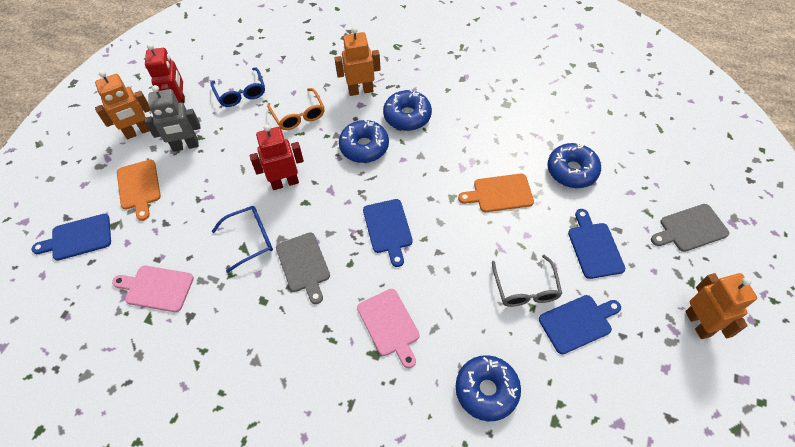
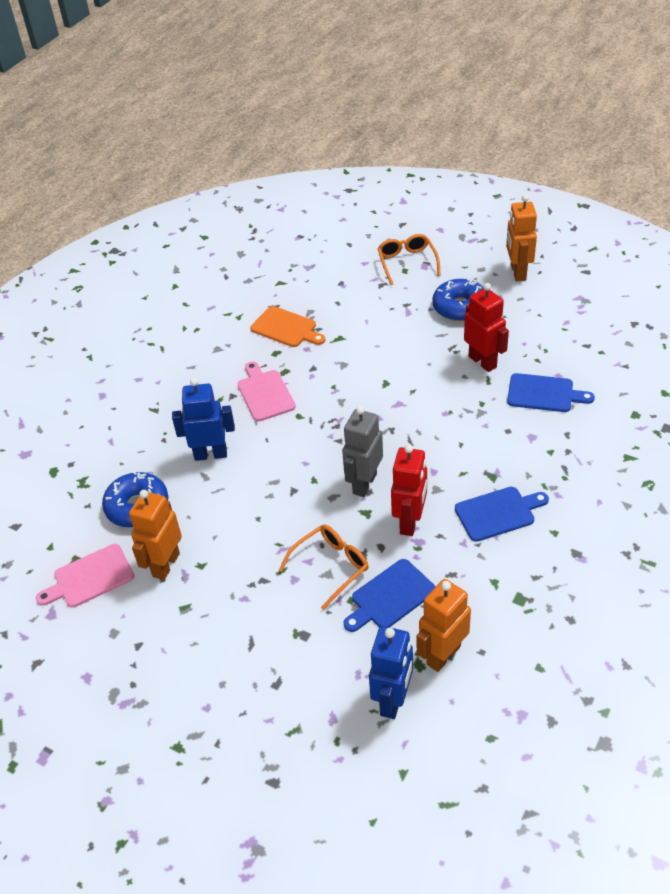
blue cutting board: [32,214,111,261] [363,199,413,267] [539,295,621,354] [568,209,625,279] = 4 -> [344,559,436,632] [455,487,549,542] [507,373,595,412] = 3
blue donut: [339,119,389,163] [383,89,432,131] [455,355,521,421] [548,142,601,188] = 4 -> [102,471,168,528] [432,278,484,321] = 2
blue glasses: [211,67,265,107] [212,206,273,273] = 2 -> none = 0
blue robot: none = 0 -> [172,378,235,461] [369,626,413,719] = 2
grey cutting board: [276,232,330,304] [651,204,729,252] = 2 -> none = 0
grey glasses: [492,255,562,307] = 1 -> none = 0
orange cutting board: [117,160,161,221] [458,173,534,212] = 2 -> [250,306,325,347] = 1
orange glasses: [267,88,325,130] = 1 -> [279,525,369,610] [378,234,441,285] = 2

